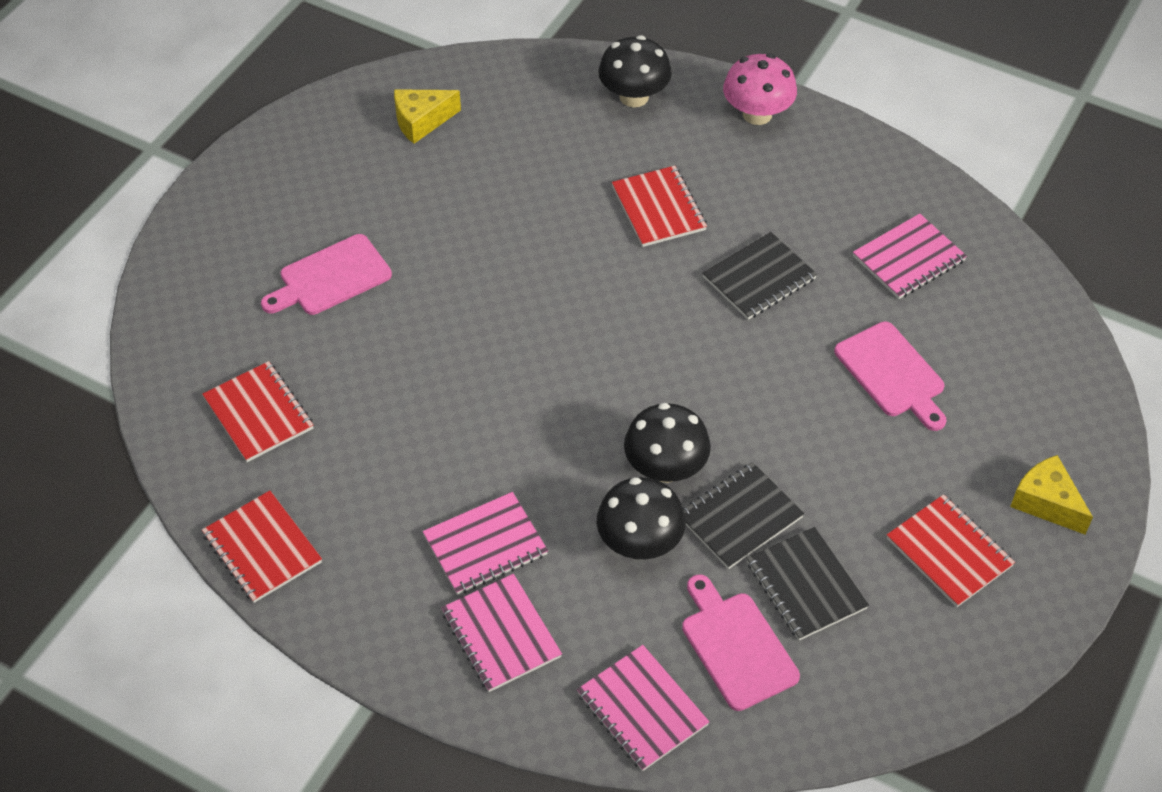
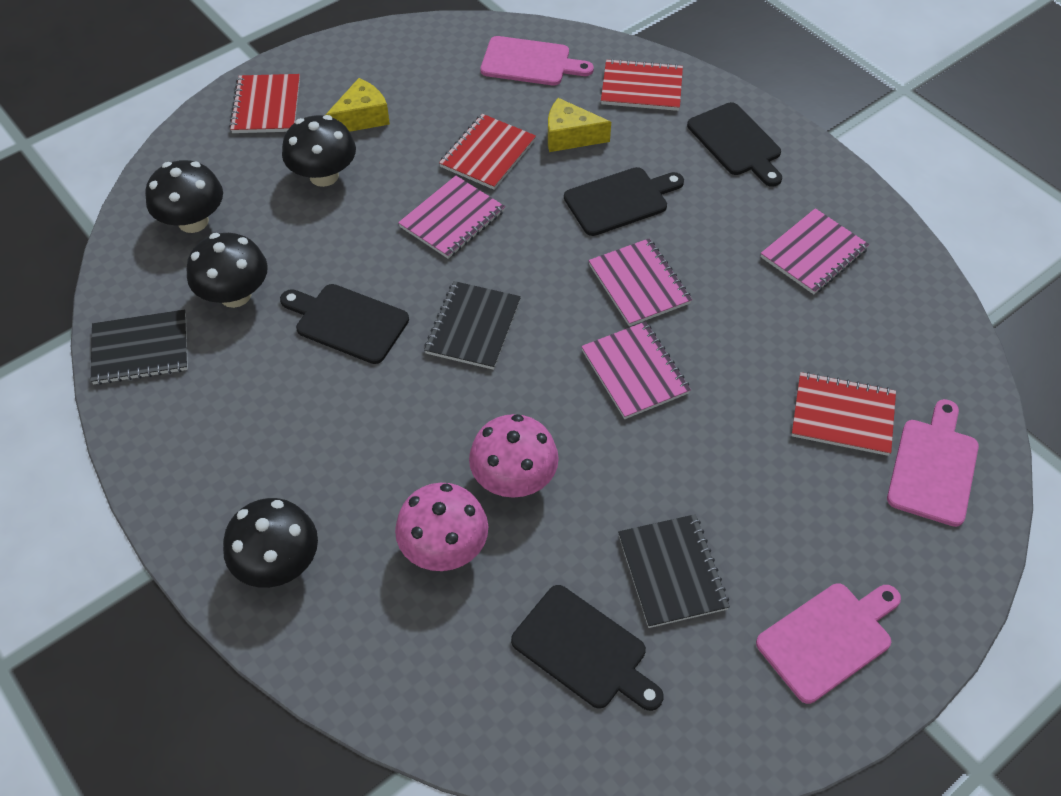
black cutting board: none = 0 -> [280,284,409,364] [511,585,664,711] [564,167,684,236] [687,102,782,187] = 4
black mushroom: [597,477,686,559] [598,35,672,107] [624,403,711,483] = 3 -> [145,160,223,233] [186,233,268,308] [223,498,318,588] [282,115,356,187] = 4
pink mushroom: [723,54,797,125] = 1 -> [395,483,488,571] [469,414,559,498] = 2

